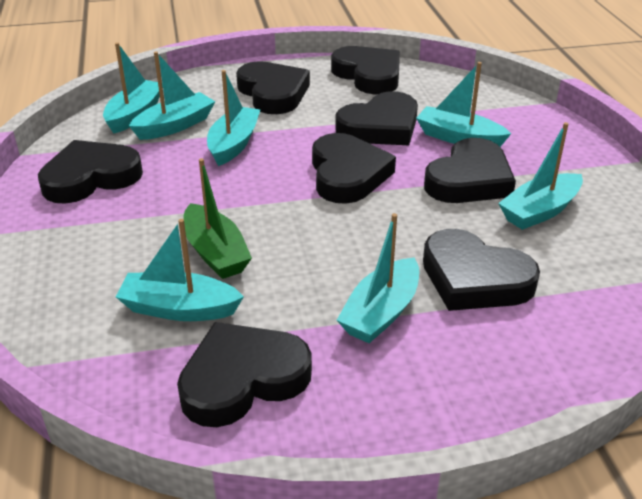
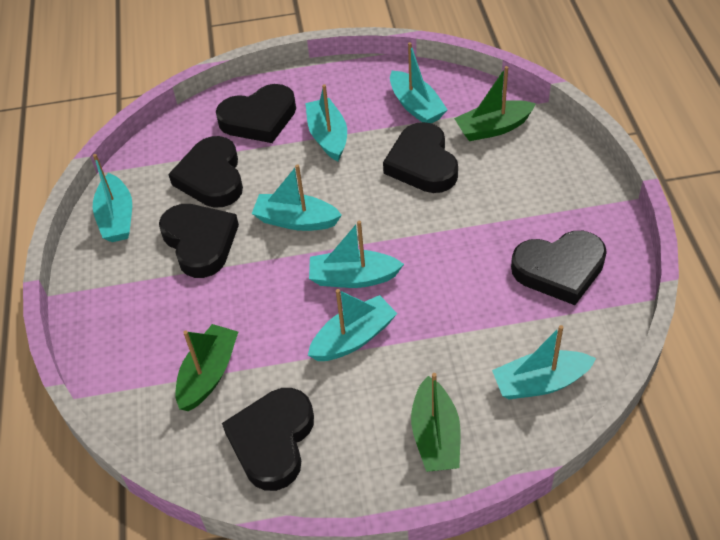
black heart: [38,140,143,204] [177,322,312,427] [236,61,310,114] [312,133,396,204] [331,46,400,94] [335,91,418,145] [423,229,540,311] [424,138,516,203] = 8 -> [159,204,239,278] [168,136,243,208] [216,84,296,143] [222,388,314,491] [383,122,458,193] [511,231,607,305] = 6
green boat: [183,158,252,279] = 1 -> [175,324,238,411] [411,373,461,472] [454,66,536,141] = 3

